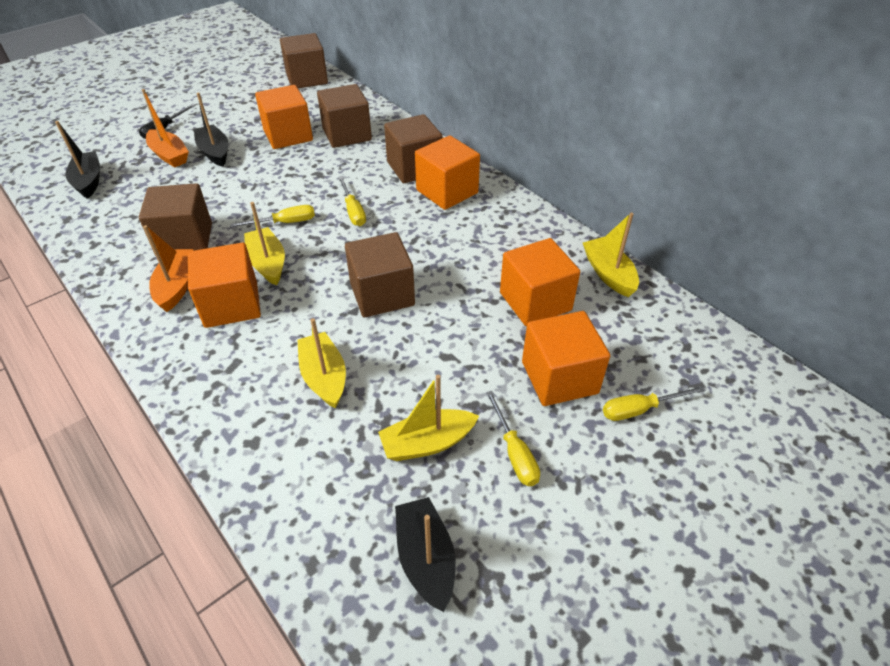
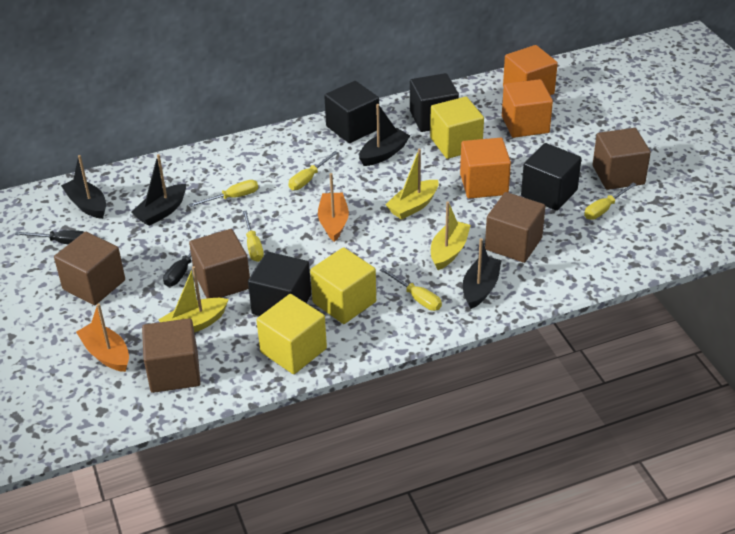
black boat: [55,121,100,199] [194,92,228,167] [395,497,456,612] = 3 -> [61,155,106,219] [131,154,186,226] [359,104,410,166] [463,238,502,309] = 4
black cube: none = 0 -> [248,252,311,316] [324,81,379,143] [410,73,459,132] [521,143,582,211] = 4
black screwdriver: [139,104,196,139] = 1 -> [14,230,84,244] [163,235,206,287] = 2
orange cube: [188,243,261,328] [255,85,313,149] [415,135,480,210] [500,238,580,326] [522,311,610,406] = 5 -> [460,138,511,199] [502,79,553,138] [503,45,558,95] = 3
yellow boat: [244,202,285,285] [297,318,346,408] [378,375,479,461] [583,213,639,297] = 4 -> [158,266,229,333] [385,149,439,220] [431,201,471,270] = 3
yellow cube: none = 0 -> [257,294,327,374] [310,247,376,324] [430,97,484,159] = 3
yellow screwdriver: [230,205,315,227] [338,177,366,226] [486,391,540,486] [603,386,705,421] = 4 -> [189,180,258,207] [242,210,264,262] [288,151,338,190] [380,268,442,311] [584,183,637,220] = 5

